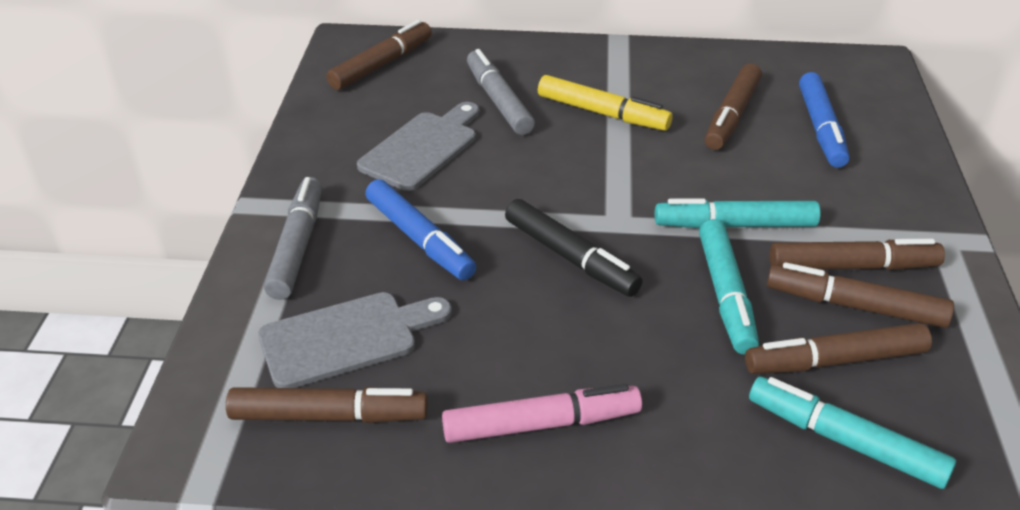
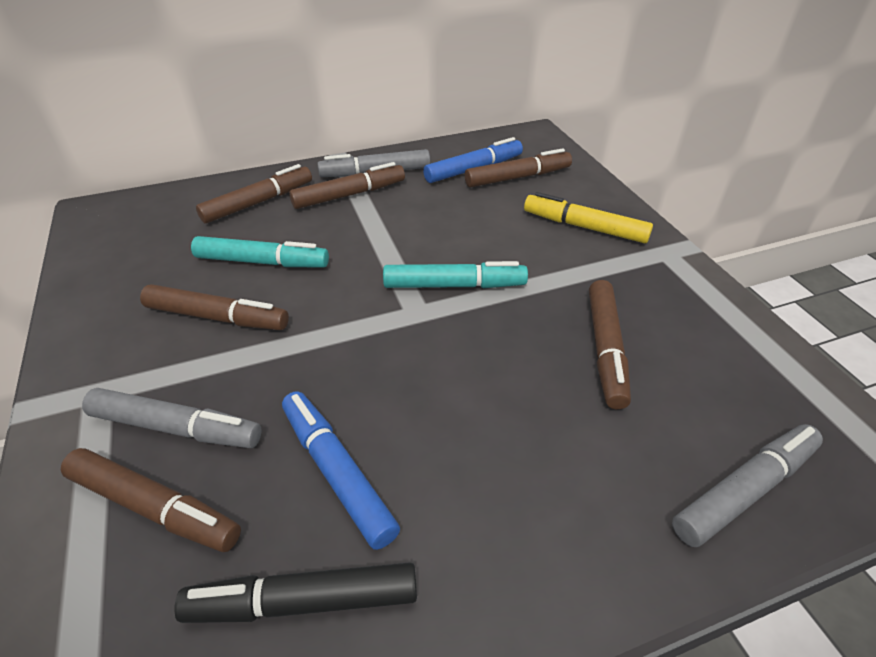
grey cutting board: [258,292,452,388] [357,102,479,191] = 2 -> none = 0
grey marker: [264,177,322,300] [467,49,535,135] = 2 -> [82,388,262,448] [317,149,430,177] [672,424,823,547] = 3
pink marker: [442,384,642,443] = 1 -> none = 0
turquoise marker: [655,198,821,228] [699,219,759,354] [749,377,956,489] = 3 -> [191,236,329,268] [383,261,528,288] = 2

